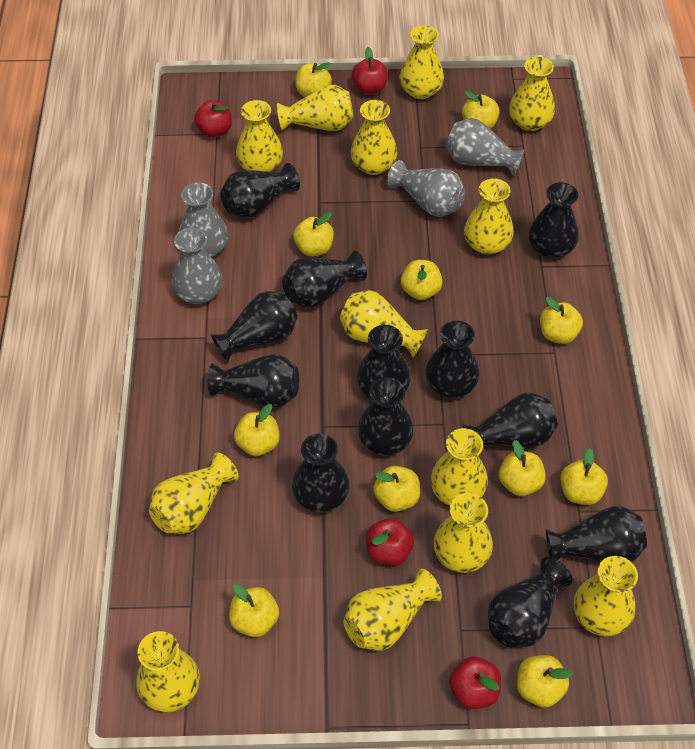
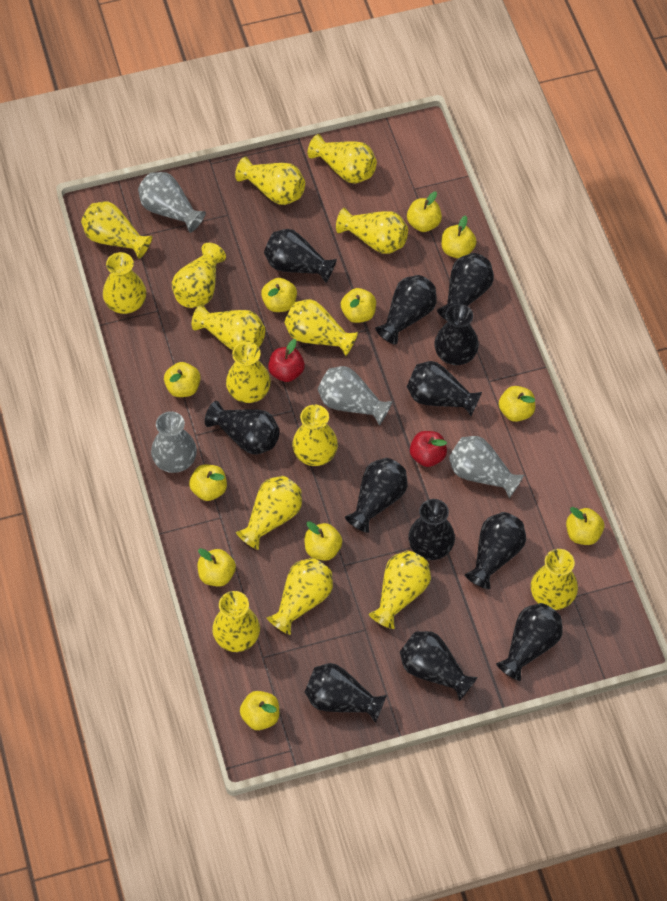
red apple: [194,101,232,138] [352,47,388,94] [366,518,414,566] [449,656,501,709] = 4 -> [268,339,305,382] [410,431,447,467] = 2
yellow vase: [136,631,200,712] [149,452,238,534] [236,100,283,172] [277,85,353,131] [340,290,428,358] [344,569,442,651] [350,100,397,175] [399,25,444,99] [431,428,488,506] [434,493,493,573] [464,178,514,254] [509,57,555,131] [574,556,638,636] = 13 -> [81,201,152,259] [103,252,146,314] [172,243,226,308] [192,305,265,350] [212,591,260,652] [226,342,271,403] [235,157,305,205] [236,476,302,550] [267,558,333,635] [284,299,358,356] [292,405,338,466] [308,134,377,184] [336,208,408,254] [369,551,431,629] [531,549,578,610] = 15

